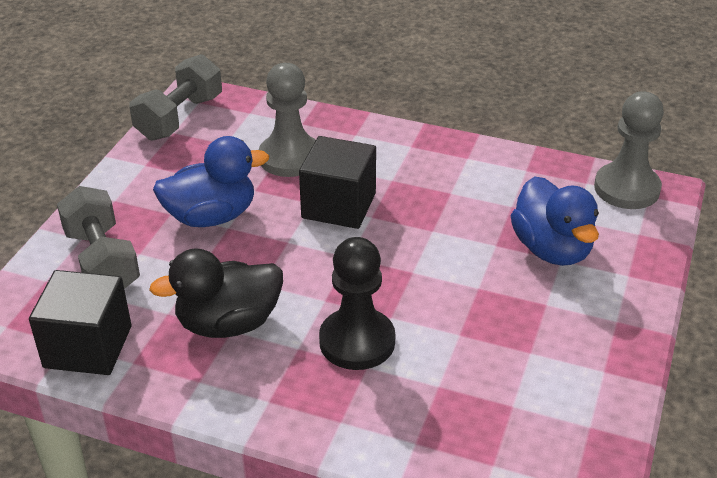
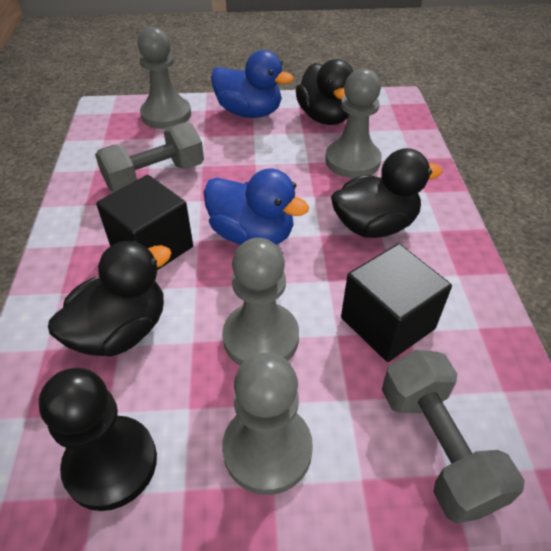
black duck: [149,248,283,338] = 1 -> [48,241,172,357] [296,59,353,125] [331,148,442,238] = 3
grey pawn: [259,63,316,177] [594,91,664,209] = 2 -> [137,27,191,129] [222,238,299,365] [222,353,313,495] [325,68,382,178] = 4

